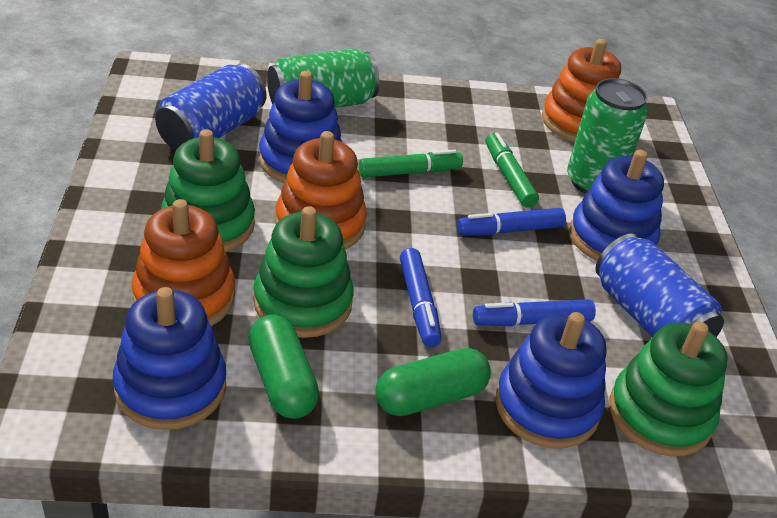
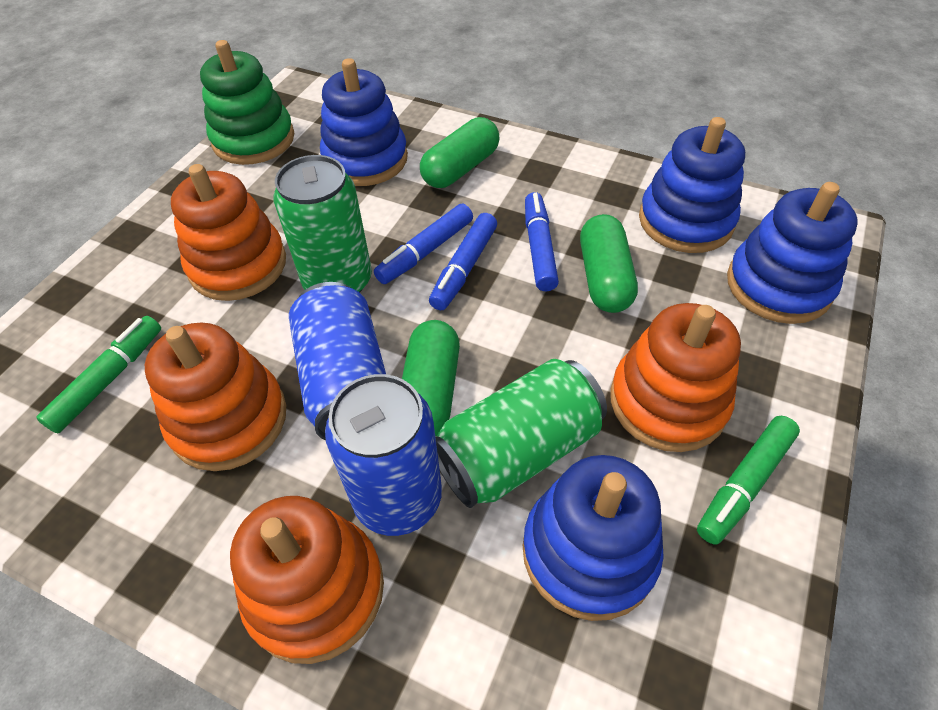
green capsule: [248,314,319,419] [375,348,491,416] = 2 -> [402,320,460,437] [420,117,500,188] [580,214,638,313] = 3
green stacking toy: [161,129,255,252] [253,206,354,338] [609,322,728,456] = 3 -> [200,40,294,165] = 1
orange stacking toy: [132,199,235,326] [276,131,367,249] [542,39,621,142] = 3 -> [145,323,286,471] [171,164,286,301] [230,496,384,664] [610,303,741,452] = 4

